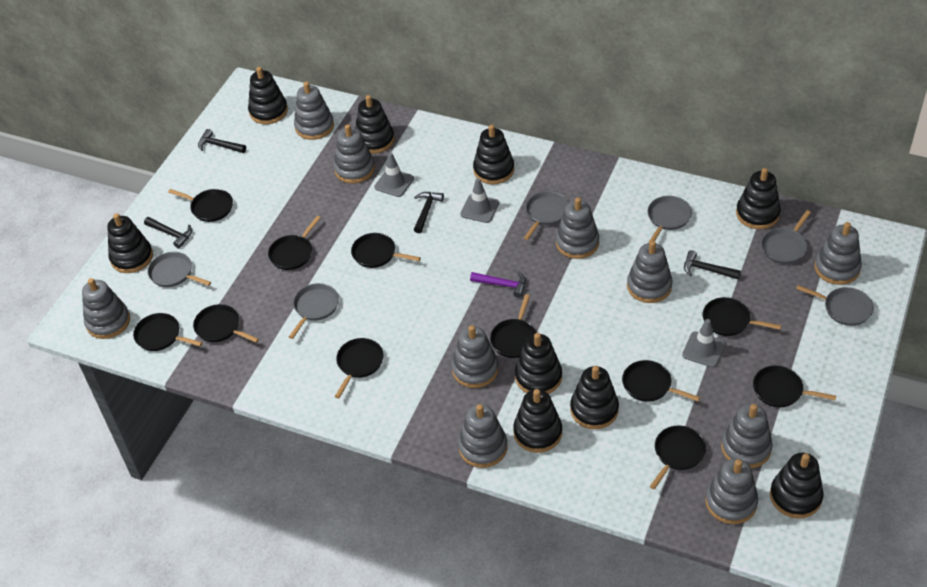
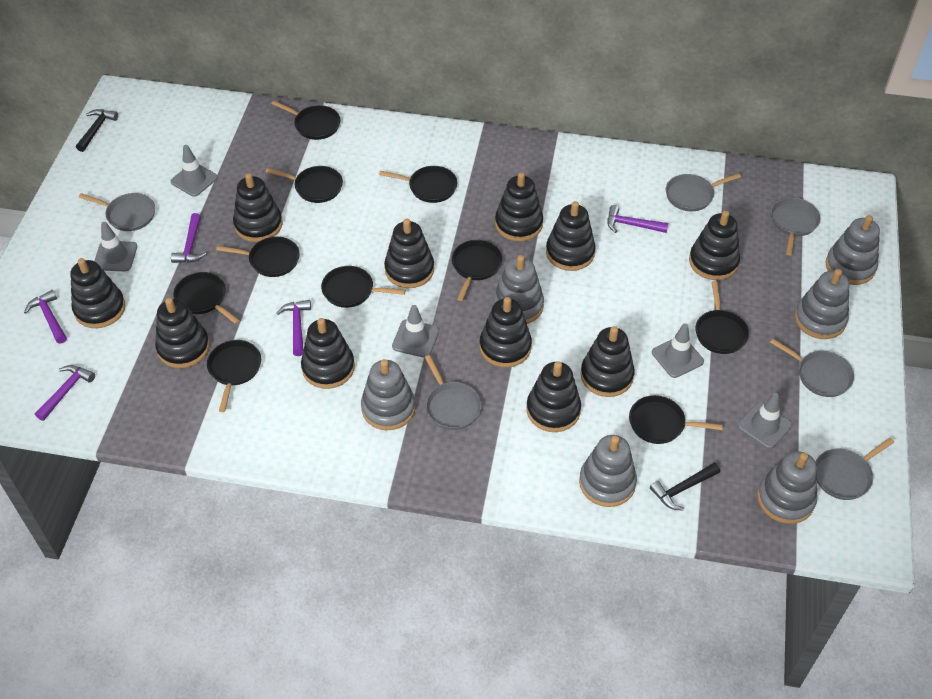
black hammer: [144,217,192,249] [198,129,246,153] [414,192,444,233] [684,250,741,279] = 4 -> [76,109,118,152] [650,463,720,511] = 2
black pan: [133,313,202,351] [168,189,233,222] [193,304,259,343] [268,216,321,270] [335,338,384,398] [351,233,421,268] [490,294,537,358] [622,360,700,402] [650,426,706,489] [703,297,781,336] [753,366,836,407] = 11 -> [173,272,240,324] [207,340,261,412] [216,237,300,277] [266,166,343,203] [271,101,341,140] [321,266,405,308] [379,166,457,203] [452,240,502,301] [629,395,723,444] [695,281,749,354] = 10
black stacking toy: [107,213,153,273] [248,67,288,124] [355,95,394,154] [473,125,514,184] [513,389,562,453] [515,333,562,394] [570,366,619,429] [736,168,781,229] [770,453,824,519] = 9 -> [70,258,125,328] [155,298,210,368] [233,173,282,242] [301,318,355,389] [384,218,434,288] [480,297,532,368] [495,172,543,241] [526,361,581,432] [546,201,596,271] [580,326,635,397] [689,211,740,280] = 11
grey stacking toy: [82,278,130,339] [294,82,334,140] [334,124,375,184] [451,325,498,388] [458,404,507,468] [556,198,599,259] [627,241,672,303] [705,459,758,524] [721,404,773,468] [814,222,862,285] = 10 -> [361,359,416,430] [493,255,544,324] [579,435,637,507] [757,451,817,524] [795,269,849,339] [826,215,880,285] = 6
grey traffic cone: [374,152,414,197] [460,178,499,223] [682,319,726,367] = 3 -> [94,222,137,272] [171,145,218,197] [392,305,439,358] [652,323,704,378] [738,393,792,449] = 5
purple hammer: [470,271,526,298] = 1 -> [24,290,67,344] [35,365,95,421] [171,213,206,263] [276,300,311,356] [607,205,668,233] = 5

